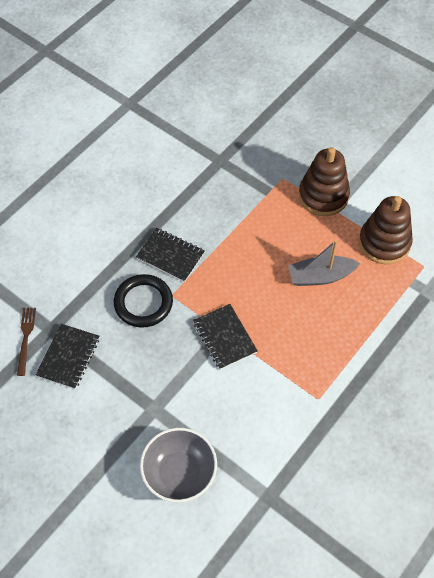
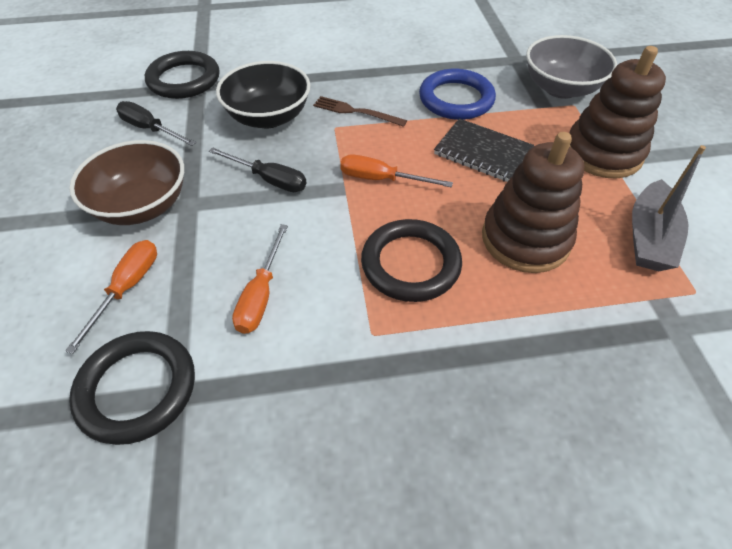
black bowl: none = 0 -> [216,61,310,128] = 1
black notebook: [36,324,99,389] [136,228,205,282] [193,304,258,370] = 3 -> [434,118,534,182] = 1
black ring: [114,274,173,328] = 1 -> [69,331,195,445] [145,51,220,99] [361,219,462,302] = 3
black screwdriver: none = 0 -> [116,101,196,146] [209,147,307,192] = 2
blue ring: none = 0 -> [419,69,496,120] = 1
brown bowl: none = 0 -> [69,140,184,225] = 1
orange screwdriver: none = 0 -> [65,240,157,354] [232,224,288,334] [340,154,453,187] = 3

